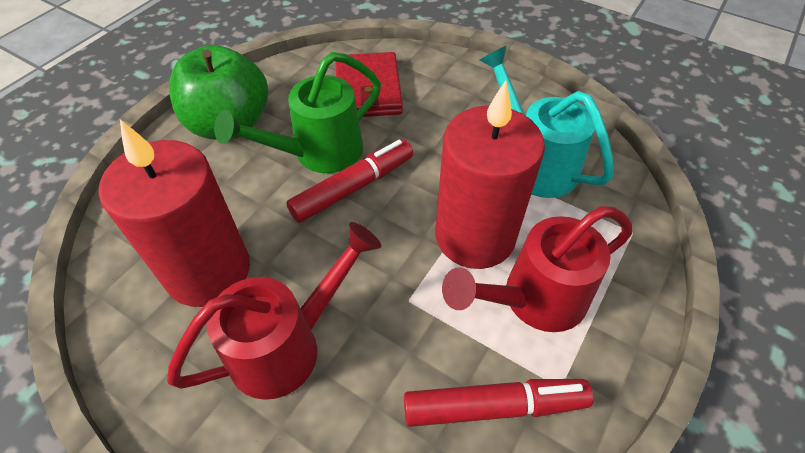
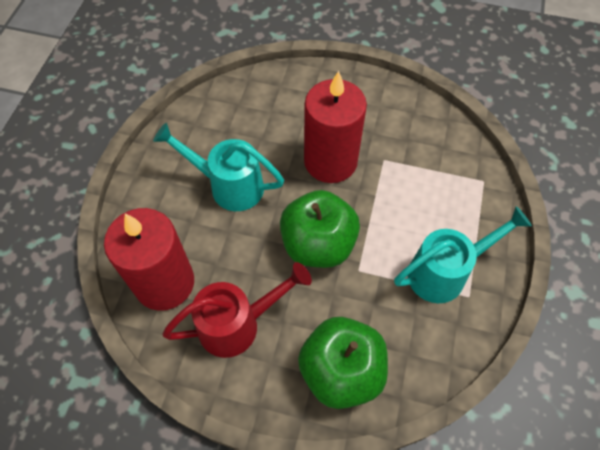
green apple: [169,45,268,140] = 1 -> [280,190,360,268] [298,317,388,409] = 2
green watering can: [214,52,381,173] = 1 -> none = 0
red marker: [286,140,413,223] [404,379,593,427] = 2 -> none = 0
red wallet: [336,52,403,117] = 1 -> none = 0
red watering can: [167,222,381,400] [442,206,632,332] = 2 -> [162,262,312,358] = 1
turquoise watering can: [479,46,614,198] = 1 -> [153,123,285,211] [394,206,532,303] = 2

